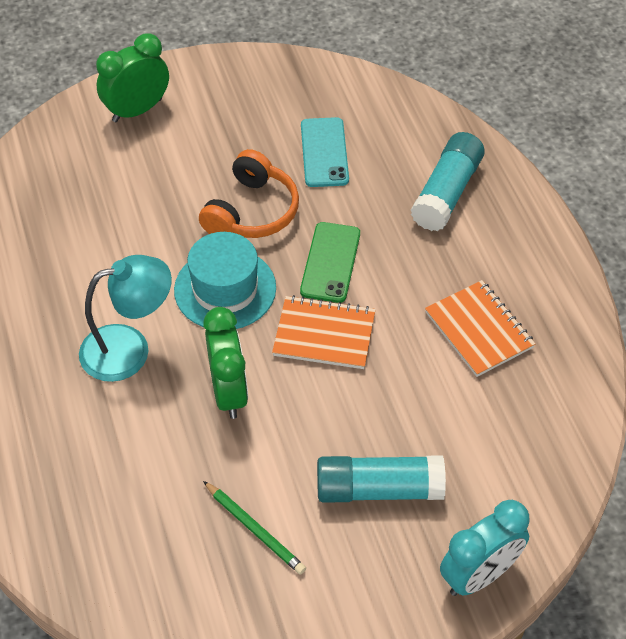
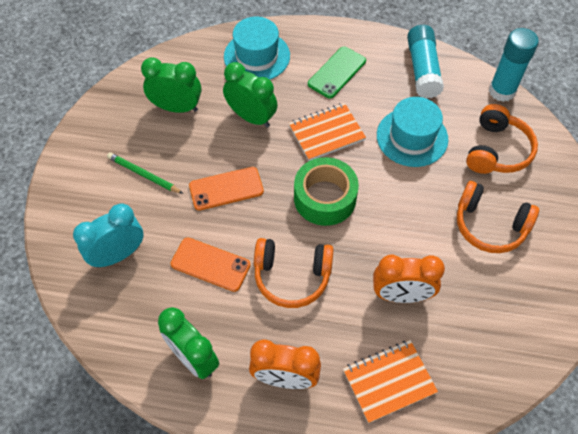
green clock: [96,33,169,122] [203,307,248,419] = 2 -> [141,57,201,113] [158,307,219,379] [223,62,277,128] = 3
green tape: none = 0 -> [294,157,359,226] = 1
orange clock: none = 0 -> [249,339,321,389] [373,255,445,303] = 2
orange headphones: [199,149,299,238] = 1 -> [254,238,334,308] [457,181,539,253] [466,104,538,174] = 3
orange phone: none = 0 -> [171,237,251,292] [189,167,264,211] = 2
turquoise hat: [174,232,276,329] = 1 -> [224,17,290,80] [377,97,448,167] = 2
turquoise lamp: [79,255,172,382] = 1 -> none = 0
turquoise phone: [301,117,349,187] = 1 -> none = 0

